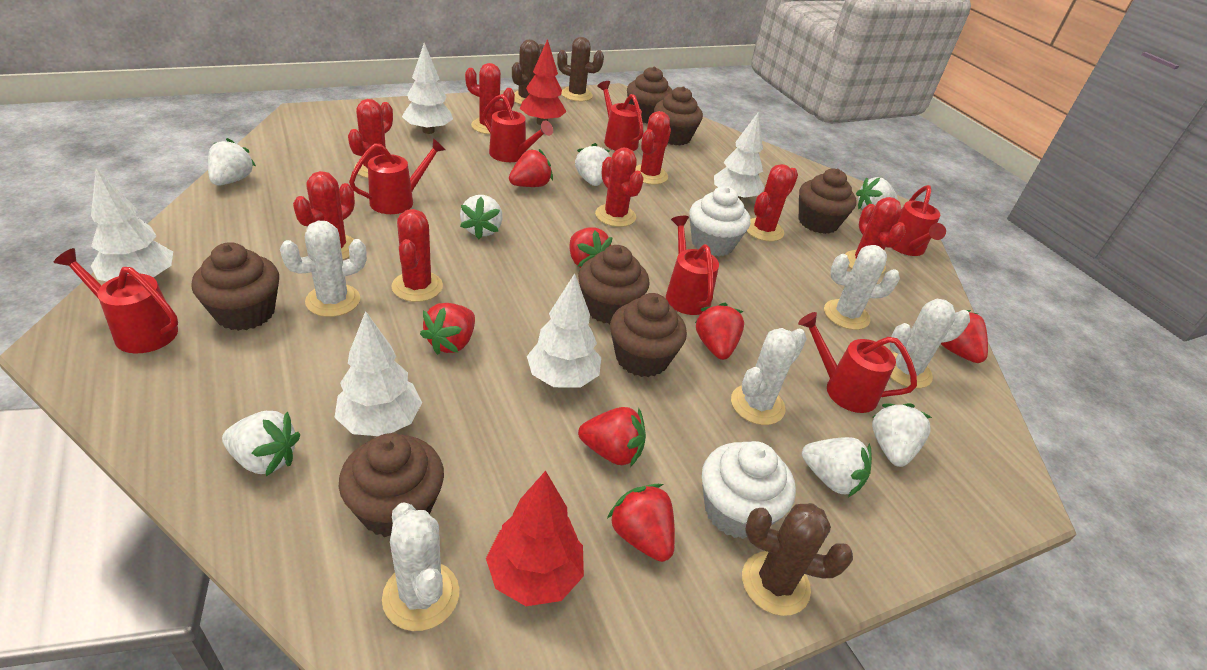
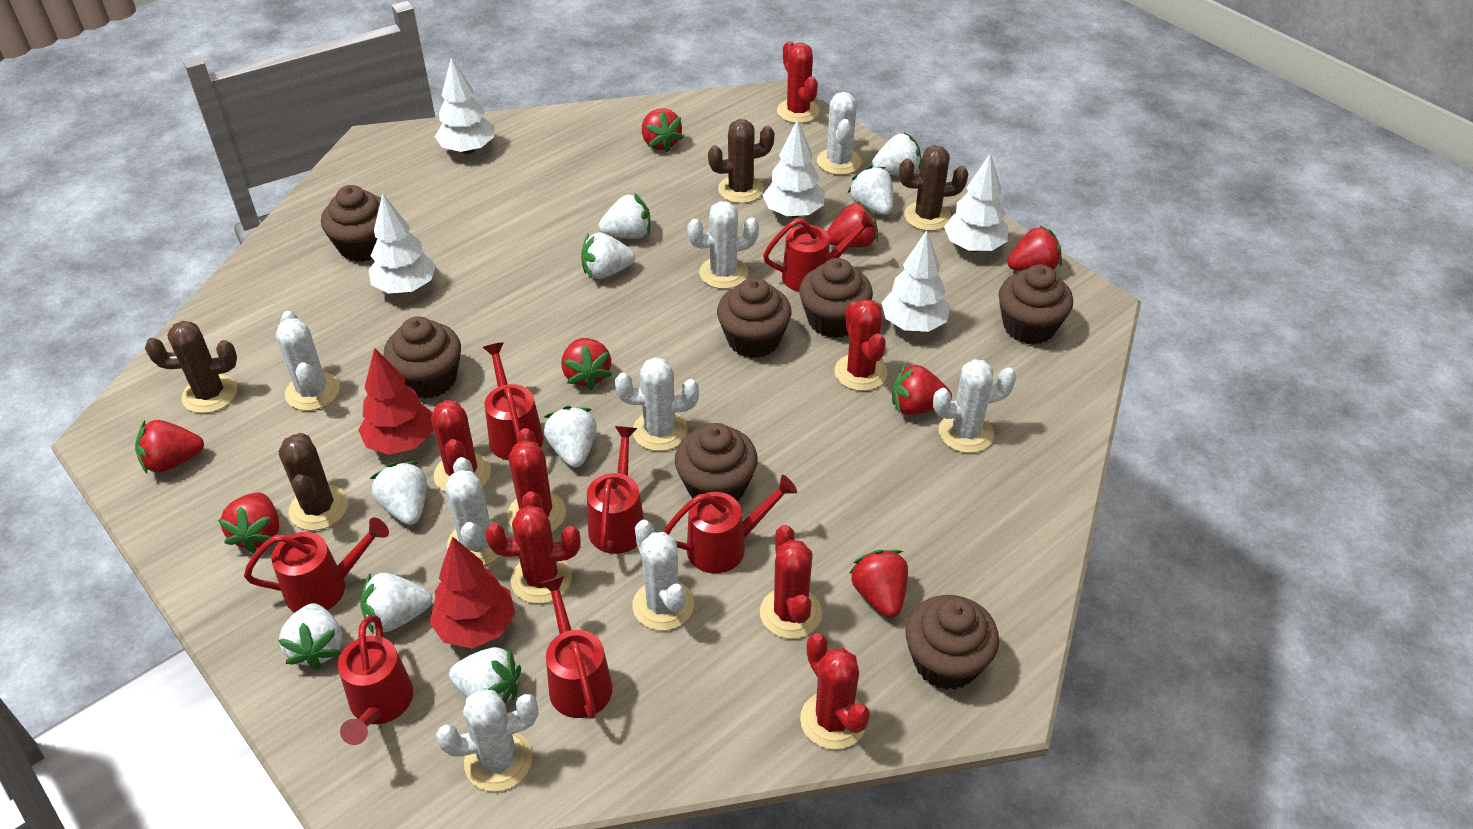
brown cactus: [512,39,544,105] [557,37,604,101] [742,503,853,616] = 3 -> [145,321,237,413] [279,433,348,531] [708,119,775,203] [899,145,968,231] = 4
red cactus: [293,171,355,260] [348,99,393,178] [392,209,443,302] [465,63,515,134] [595,148,644,227] [635,111,671,185] [746,164,798,241] [845,197,906,274] = 8 -> [431,400,491,493] [485,505,581,604] [507,428,566,532] [760,525,822,639] [777,41,820,123] [800,633,870,750] [834,299,887,391] = 7
red strawberry: [420,303,475,355] [509,149,553,187] [569,227,612,268] [578,407,646,467] [607,484,675,562] [695,303,744,360] [941,310,988,363] = 7 -> [135,420,204,473] [218,492,279,553] [561,338,612,390] [642,108,684,153] [827,202,878,248] [849,550,908,618] [892,363,952,415] [1007,225,1062,271] = 8
white cactus: [280,221,367,317] [382,502,459,631] [731,328,807,425] [824,245,900,330] [890,299,970,388] = 5 -> [276,311,340,411] [436,689,538,792] [445,457,507,566] [615,357,699,451] [632,520,694,631] [687,201,759,289] [817,92,862,175] [933,359,1017,453] = 8
white cupcake: [689,186,751,256] [702,441,796,539] = 2 -> none = 0
white strawberry: [208,138,256,186] [222,411,300,476] [460,195,503,239] [575,143,610,186] [802,437,872,497] [856,177,898,209] [872,403,932,467] = 7 -> [278,603,342,670] [360,572,433,634] [370,461,427,525] [449,647,521,704] [544,406,597,467] [581,232,635,279] [599,193,650,239] [848,165,893,215] [871,132,921,176] = 9

